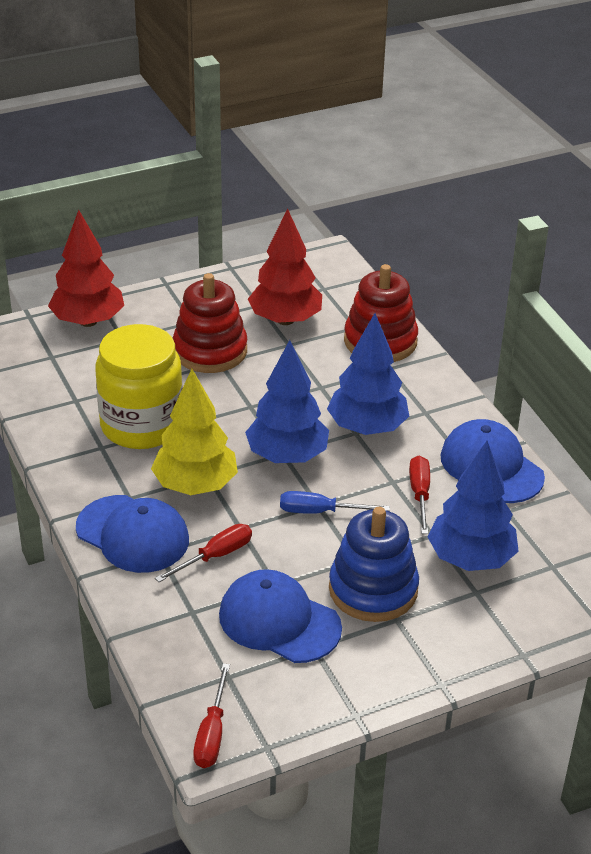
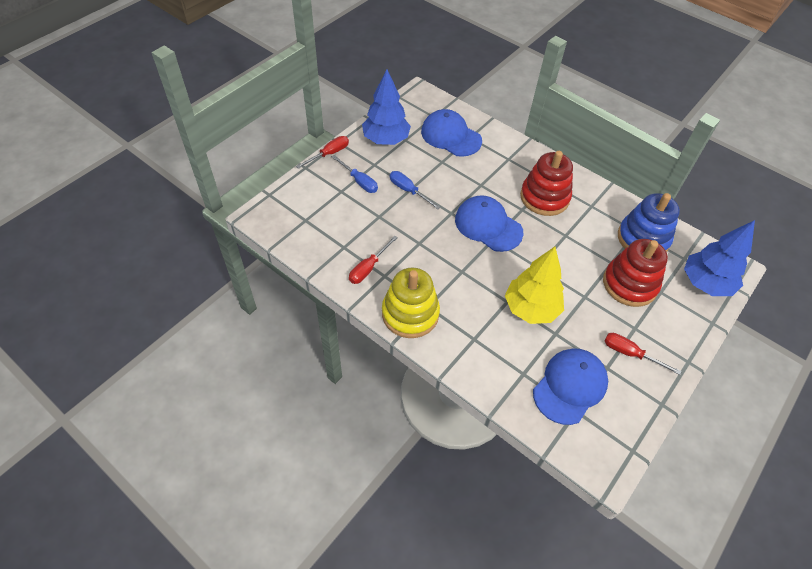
blue screwdriver: [280,491,390,514] = 1 -> [332,155,378,193] [390,171,440,209] = 2
blue tree: [245,340,329,463] [327,313,409,435] [428,441,519,571] = 3 -> [362,69,411,145] [684,220,755,296] = 2
red tree: [48,210,124,327] [248,209,322,325] = 2 -> none = 0
yellow jar: [95,324,183,449] = 1 -> none = 0
yellow stacking toy: none = 0 -> [382,268,440,338] = 1

